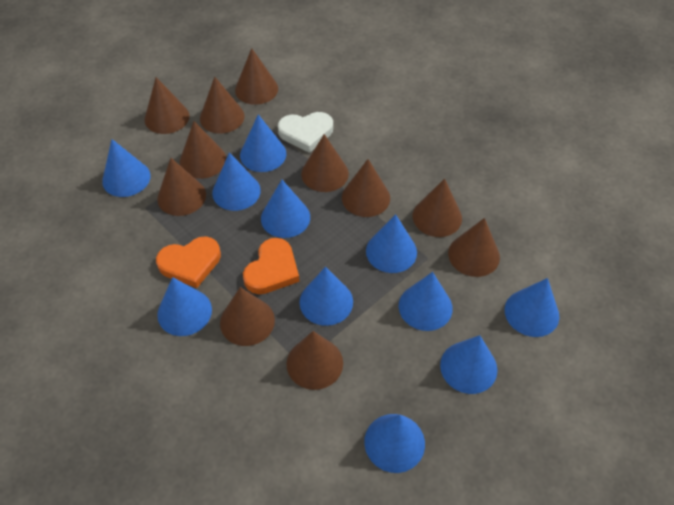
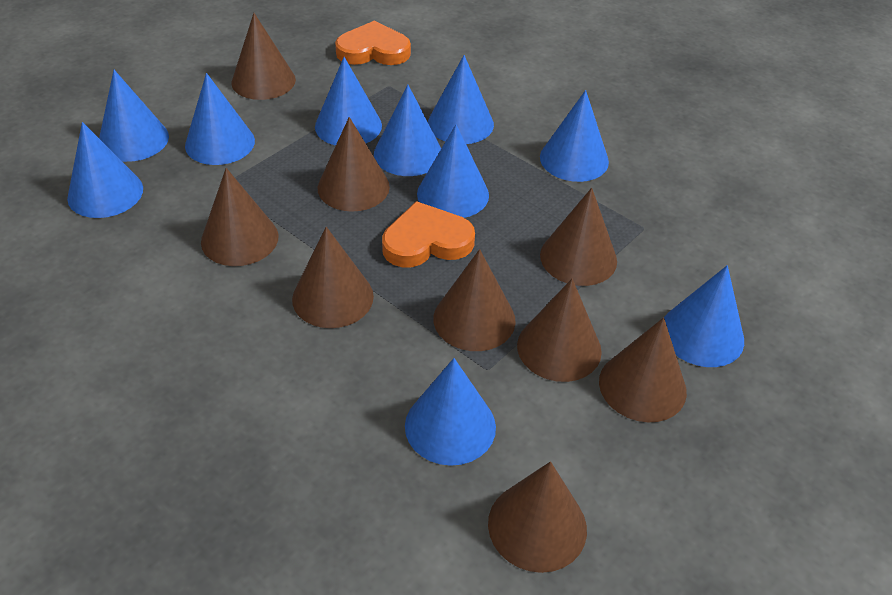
blue cone: [102,139,150,197] [157,277,212,336] [212,152,261,211] [240,114,286,172] [261,180,310,238] [300,267,353,326] [364,414,425,473] [366,214,417,273] [399,272,453,331] [440,335,497,394] [505,278,559,337] = 11 -> [67,122,143,218] [99,70,169,162] [185,73,255,165] [315,57,382,146] [374,84,441,176] [405,358,496,466] [417,124,489,218] [428,55,494,144] [540,90,609,182] [664,265,744,367] = 10
brown cone: [144,77,189,134] [157,158,206,216] [180,121,226,179] [200,77,245,134] [220,287,275,346] [235,48,278,105] [287,331,343,390] [301,134,349,192] [342,159,390,217] [413,179,462,237] [448,218,500,277] = 11 -> [201,168,278,266] [231,13,296,100] [292,227,374,328] [318,117,390,212] [433,249,516,351] [488,461,587,573] [517,279,602,382] [540,188,617,286] [599,317,687,422] = 9
white heart: [278,112,333,153] = 1 -> none = 0

